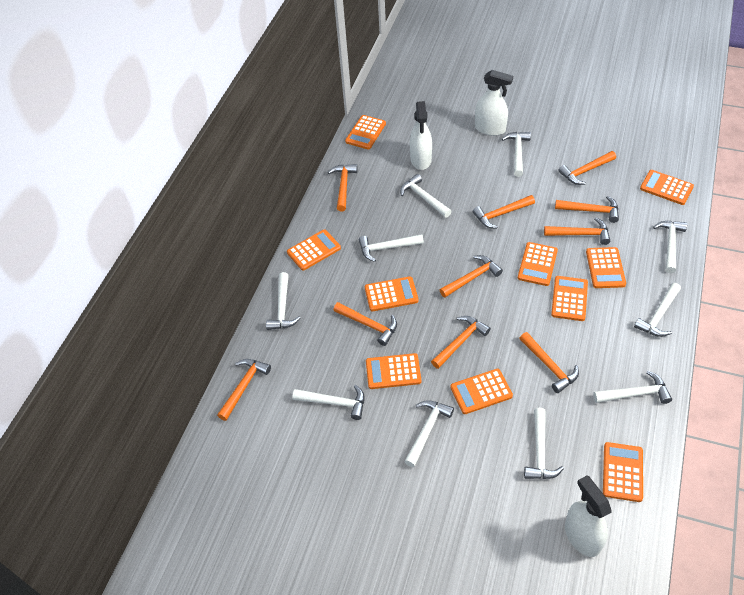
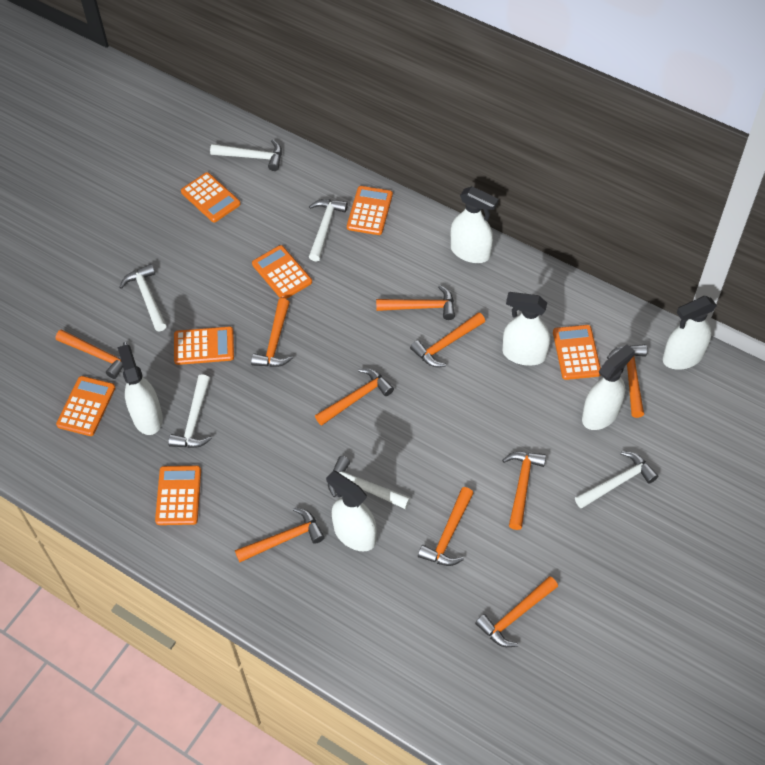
orange calculator: [287,229,341,271] [345,115,386,149] [365,276,418,311] [366,353,421,389] [450,369,513,414] [518,242,558,286] [551,276,588,321] [586,247,626,288] [603,442,643,502] [640,170,694,205] = 10 -> [56,376,115,436] [155,466,201,525] [174,326,234,365] [181,172,241,222] [252,245,312,299] [347,186,393,235] [553,325,601,380] = 7
white hammer: [266,272,300,330] [293,385,364,420] [359,234,424,262] [400,174,452,218] [404,400,454,467] [502,132,531,177] [524,408,564,479] [593,371,672,404] [634,283,681,337] [653,221,687,273] = 10 -> [120,264,167,331] [168,374,212,448] [210,140,282,171] [309,199,348,262] [328,456,411,509] [575,451,658,509] = 6
white spray bottle: [410,101,432,170] [475,70,513,136] [565,475,612,557] = 3 -> [118,344,163,435] [326,470,377,552] [451,186,499,263] [503,292,550,366] [582,344,635,430] [663,296,717,370] = 6

